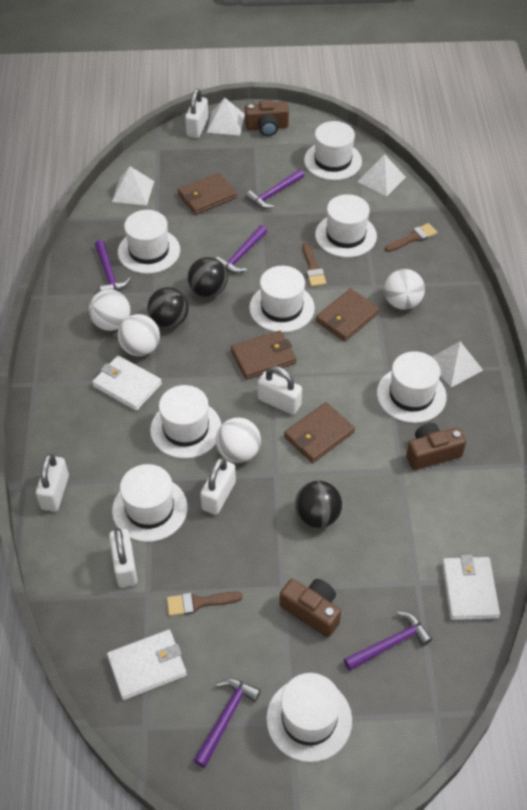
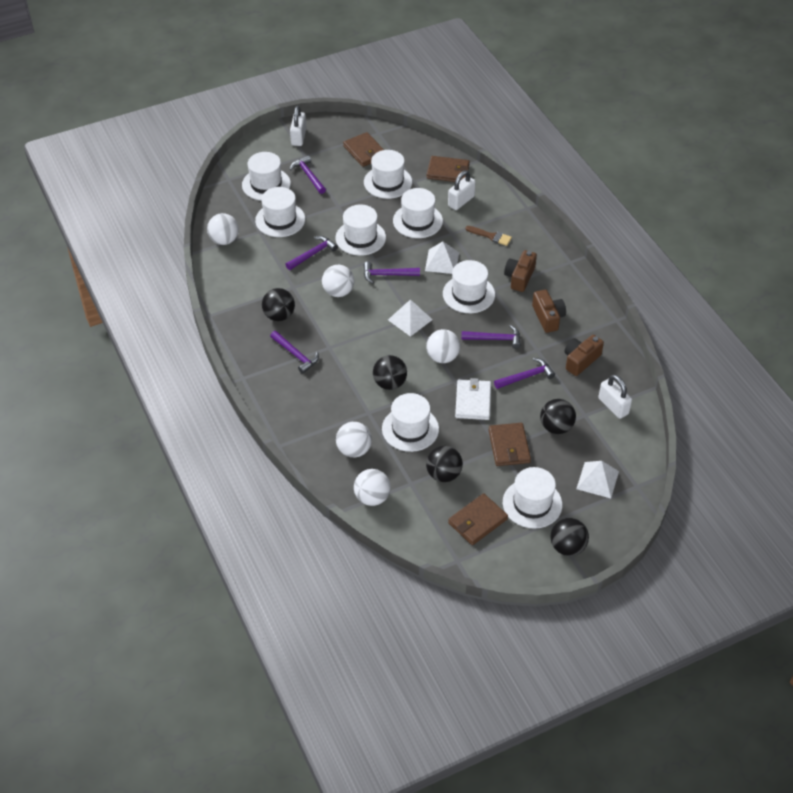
black ball: [147,287,189,328] [188,257,228,298] [295,481,342,528] = 3 -> [262,288,295,321] [373,355,407,390] [426,446,463,482] [540,399,576,434] [550,518,589,556] = 5
brown brush: [167,592,243,616] [303,242,326,287] [385,223,437,252] = 3 -> [466,226,512,246] = 1
purple hammer: [95,240,131,291] [193,678,261,768] [216,225,267,273] [245,169,304,209] [344,612,432,671] = 5 -> [270,331,319,374] [285,236,338,270] [290,155,326,194] [364,262,420,284] [461,325,521,349] [494,358,555,389] = 6
white ball: [89,289,130,331] [118,314,160,356] [216,418,261,463] [384,269,425,310] = 4 -> [207,213,239,245] [322,265,354,297] [336,422,372,457] [354,469,391,506] [426,329,460,363] = 5
white padlock: [36,454,69,512] [109,528,137,588] [185,89,208,138] [200,458,236,515] [258,366,302,415] = 5 -> [290,106,306,146] [448,170,476,210] [598,375,632,419] = 3
white pyramid: [112,166,154,205] [206,98,245,135] [357,154,406,196] [432,341,483,387] = 4 -> [388,299,433,337] [425,241,459,274] [576,461,619,498] = 3
white wallet: [92,355,162,411] [107,630,187,700] [442,555,500,620] = 3 -> [455,378,491,420] = 1

